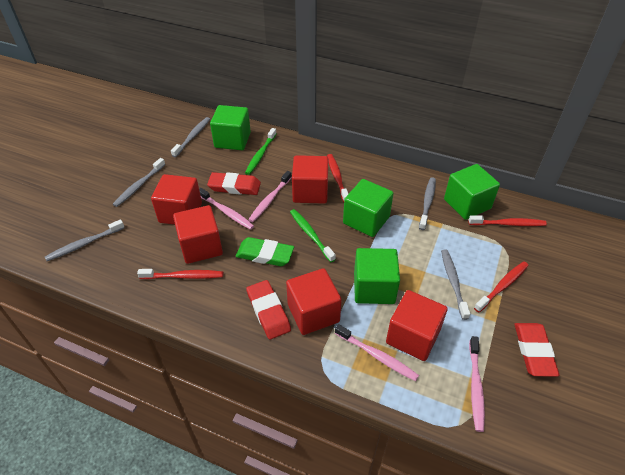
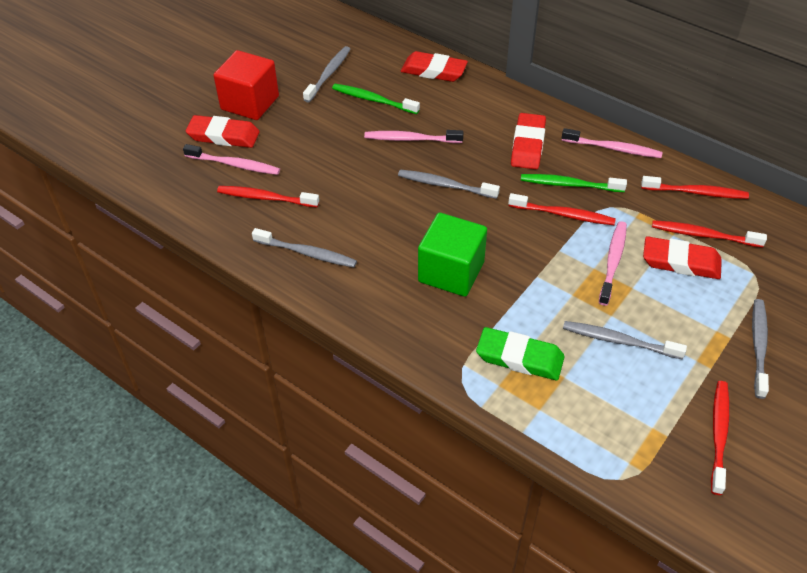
green cube: [210,105,251,150] [343,179,394,237] [354,248,400,304] [444,164,500,220] = 4 -> [418,213,487,297] = 1
red cube: [151,174,202,225] [173,205,223,264] [286,268,342,335] [292,155,328,204] [386,290,448,361] = 5 -> [213,50,279,120] = 1
red eraser: [207,172,261,195] [246,280,291,339] [514,323,559,377] = 3 -> [186,115,260,148] [401,51,468,82] [511,113,546,169] [643,236,722,279] = 4
red toothbrush: [137,269,223,279] [327,154,348,202] [468,215,547,226] [474,261,529,312] = 4 -> [217,186,319,207] [508,193,616,225] [641,176,749,199] [652,220,767,248] [711,381,730,495] = 5

